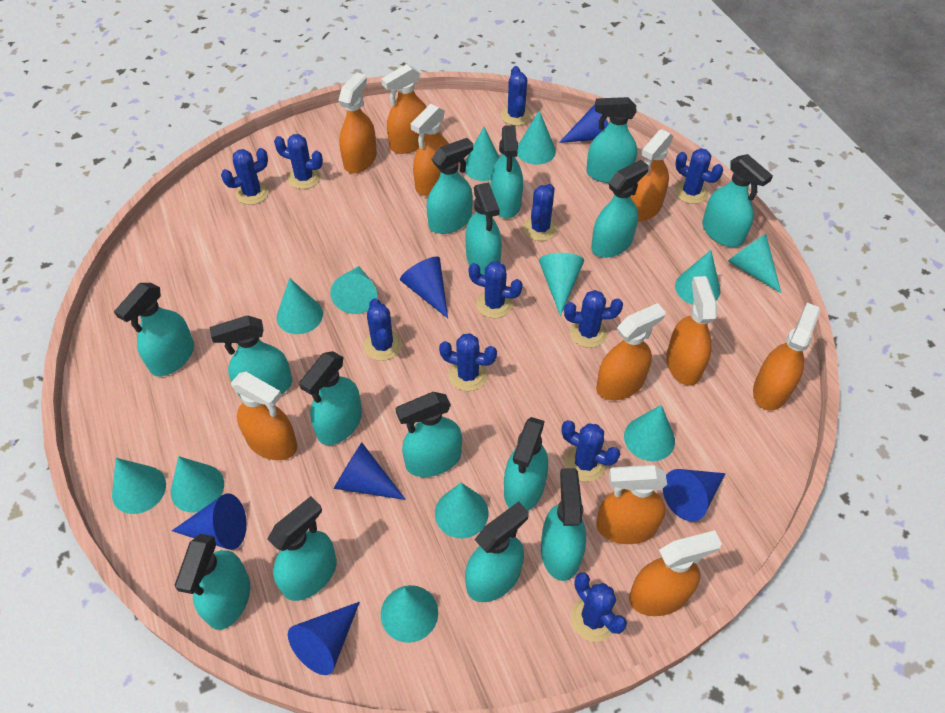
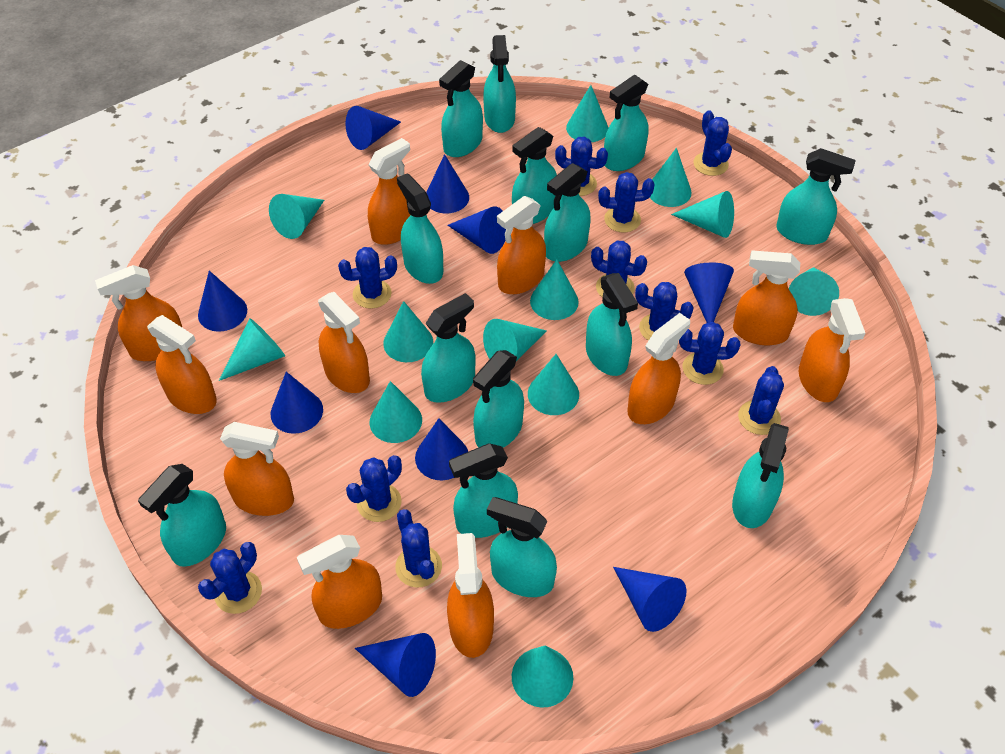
blue cone: [172,493,247,550] [288,602,360,675] [334,442,406,500] [400,256,448,318] [559,104,609,143] [663,469,726,521] = 6 -> [198,271,247,332] [271,372,323,434] [345,106,401,150] [355,633,436,697] [415,418,468,480] [426,154,469,214] [448,206,506,254] [613,567,686,632] [684,262,734,323] = 9
orange spray bottle: [231,372,297,460] [338,72,377,173] [381,64,426,154] [411,104,449,196] [596,303,666,400] [596,465,667,544] [629,530,722,616] [630,129,674,221] [666,276,717,386] [753,303,820,411] = 10 -> [95,265,182,361] [147,315,217,414] [220,422,294,516] [297,535,382,629] [318,292,370,393] [368,138,410,245] [447,533,494,658] [497,196,546,294] [627,313,690,424] [733,250,800,345] [799,298,865,402] = 11
turquoise spray bottle: [114,283,194,377] [175,534,250,630] [209,315,292,397] [267,496,337,601] [299,351,362,445] [395,392,462,477] [426,138,473,234] [465,182,502,275] [465,501,529,602] [491,125,523,219] [504,417,548,511] [541,468,586,581] [586,97,637,183] [591,160,649,258] [702,154,773,247] = 15 -> [138,464,226,567] [397,173,443,284] [421,293,476,403] [439,60,483,157] [449,443,518,538] [473,350,524,448] [483,35,516,133] [487,497,557,597] [512,127,557,224] [544,163,591,262] [586,273,638,376] [604,75,648,171] [732,423,789,528] [776,148,856,245] = 14

